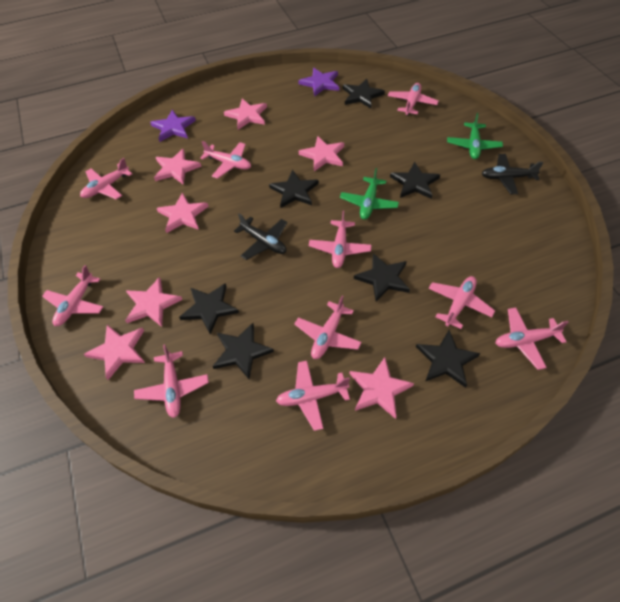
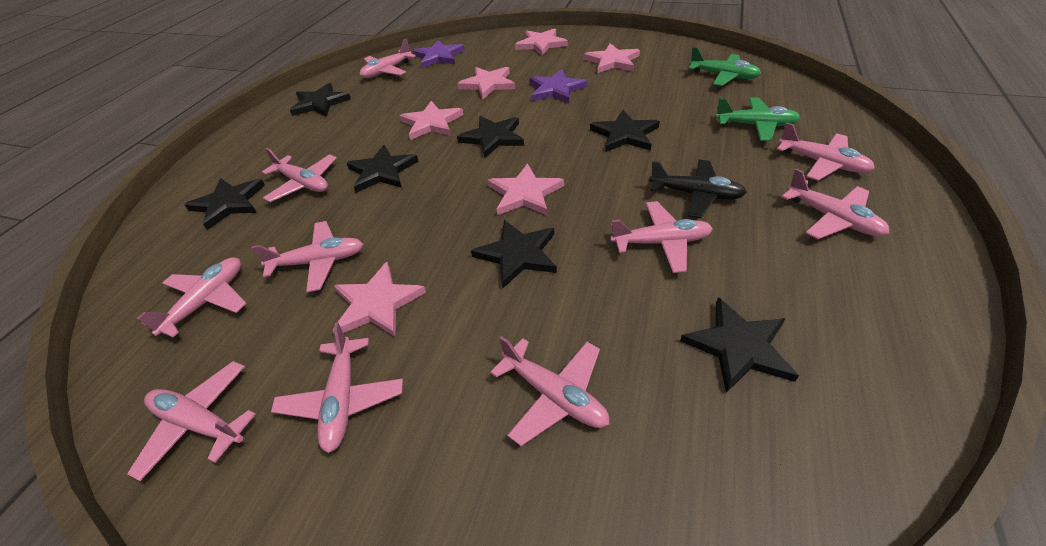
black plane: [234,214,287,260] [481,154,543,194] = 2 -> [649,160,747,218] = 1
pink star: [84,325,145,380] [125,277,182,327] [154,149,201,185] [157,192,209,233] [224,98,267,130] [299,136,344,171] [350,357,414,419] = 7 -> [333,262,426,337] [400,101,463,140] [457,67,515,99] [488,164,564,215] [515,28,568,56] [584,43,640,74] = 6

